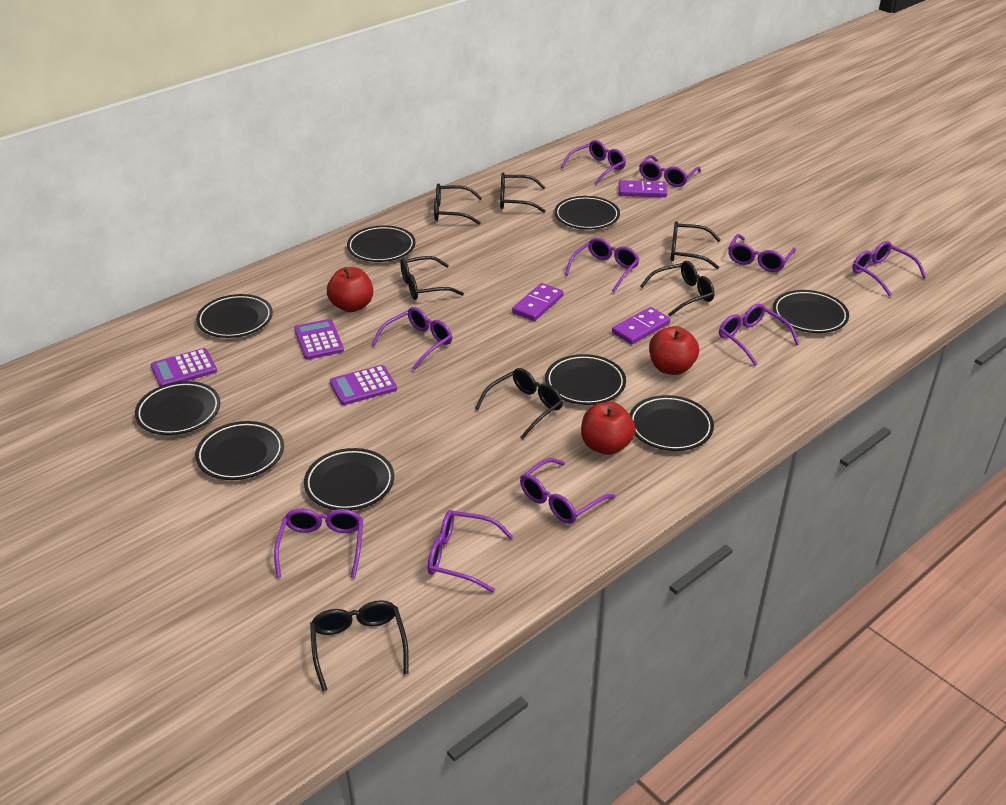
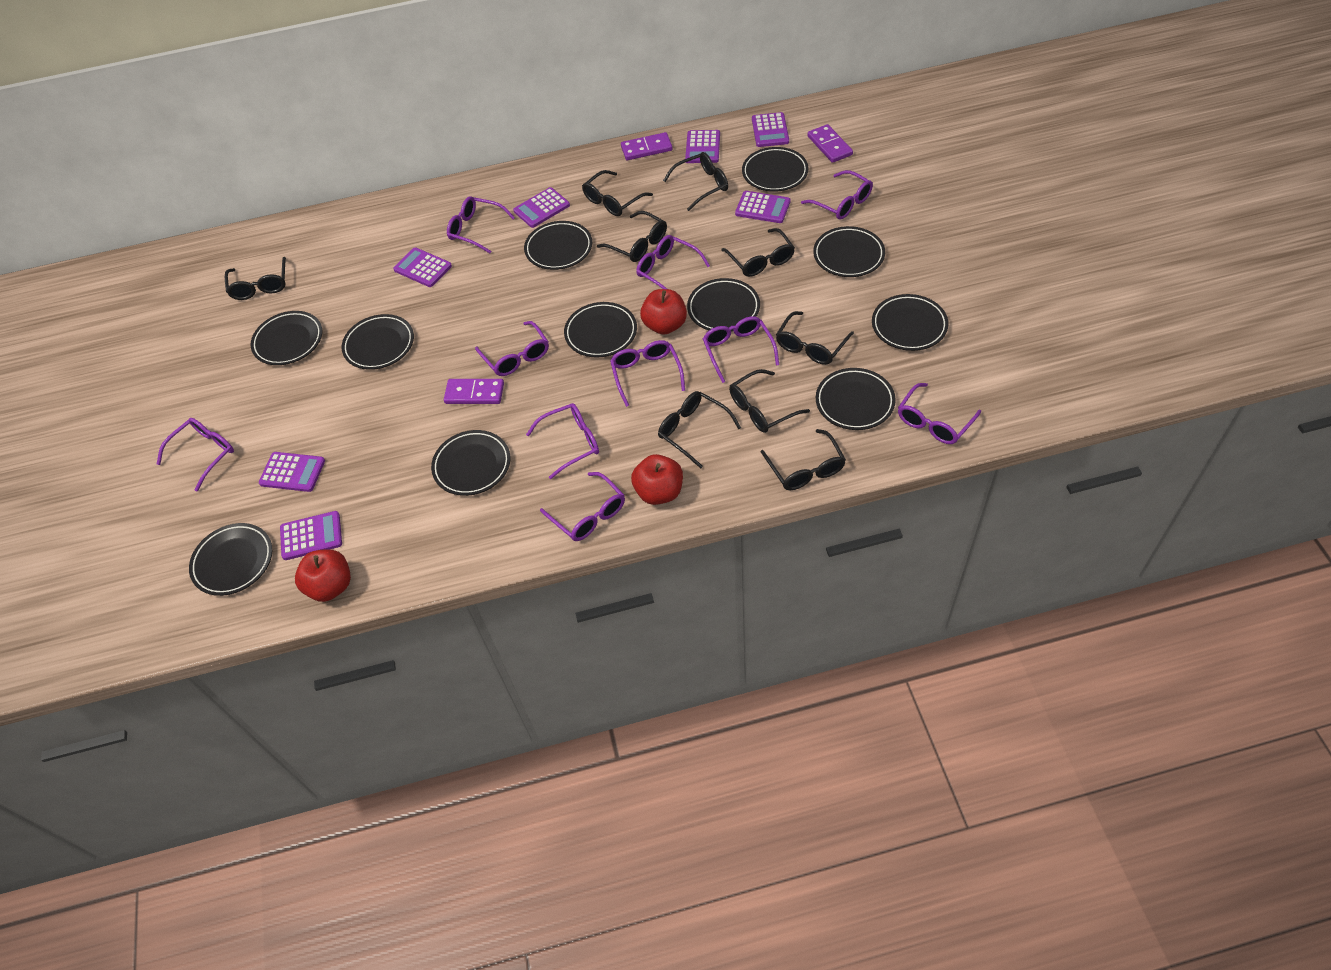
black glasses: [310,600,409,691] [400,256,464,300] [434,183,482,224] [475,368,563,439] [500,173,546,213] [640,261,714,316] [671,221,721,269] = 7 -> [225,257,286,300] [582,170,653,216] [597,211,667,262] [658,391,741,468] [663,152,728,211] [721,228,795,277] [729,369,810,433] [761,429,846,490] [776,311,854,365] = 9
black plate: [135,381,220,435] [195,421,284,480] [196,294,273,338] [304,448,394,510] [347,225,416,262] [545,354,626,405] [554,196,620,229] [630,395,714,451] [773,290,849,333] = 9 -> [189,523,272,596] [250,311,322,365] [341,314,414,370] [431,430,510,496] [524,221,592,270] [564,302,637,358] [687,278,760,332] [742,147,808,192] [813,226,885,277] [816,368,896,430] [872,294,948,351] = 11
purple calculator: [151,348,217,386] [294,319,344,360] [330,365,397,405] = 3 -> [259,452,325,492] [280,511,342,560] [393,247,452,287] [513,187,570,228] [685,130,720,163] [735,191,790,223] [752,112,789,147] = 7

